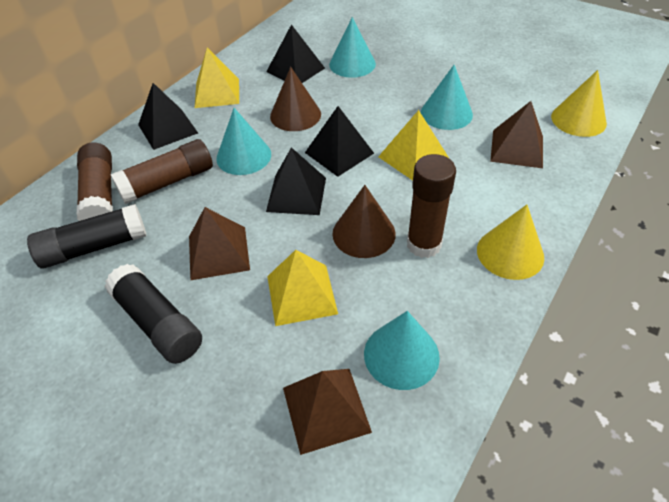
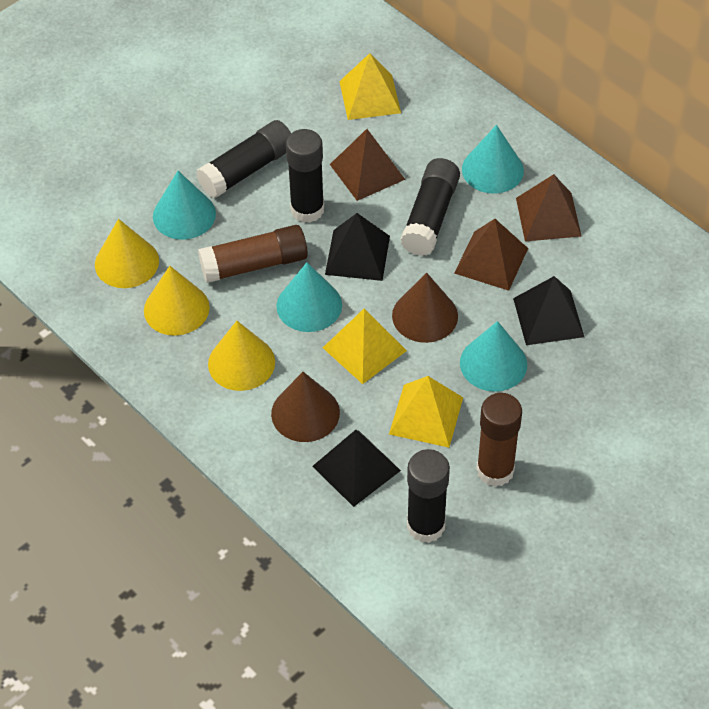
black glue stick: [27,204,147,269] [105,264,202,364] = 2 -> [196,120,291,198] [286,129,324,223] [400,158,460,256] [407,449,450,543] = 4
black pyramid: [138,83,198,150] [266,24,325,83] [266,147,326,215] [305,106,374,177] = 4 -> [312,430,401,507] [325,213,390,281] [513,276,584,345] = 3
brown glue stick: [77,143,113,221] [110,139,213,204] [407,154,456,258] = 3 -> [198,225,308,283] [476,393,522,487] = 2
yellow cone: [477,205,544,280] [551,70,607,137] = 2 -> [95,219,159,288] [144,266,210,336] [208,321,275,391] = 3

